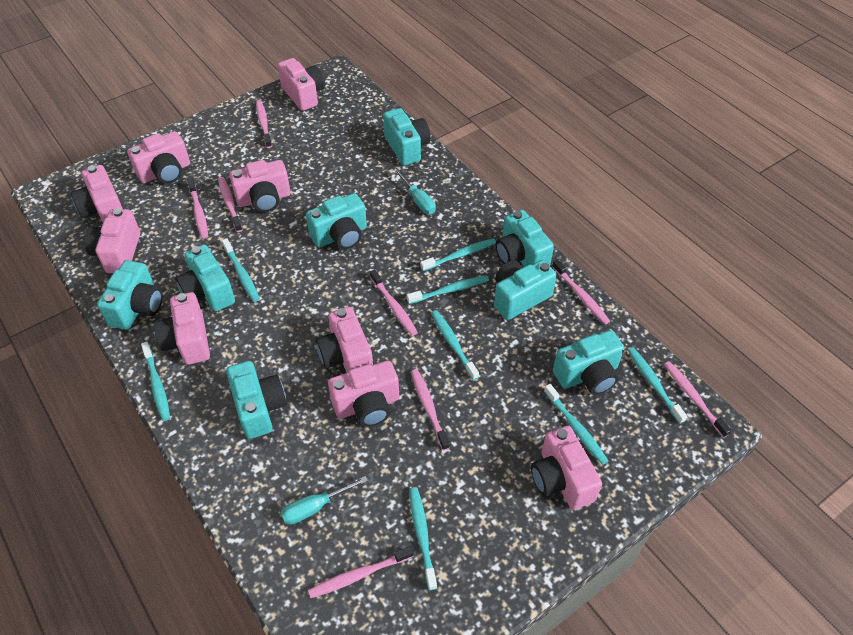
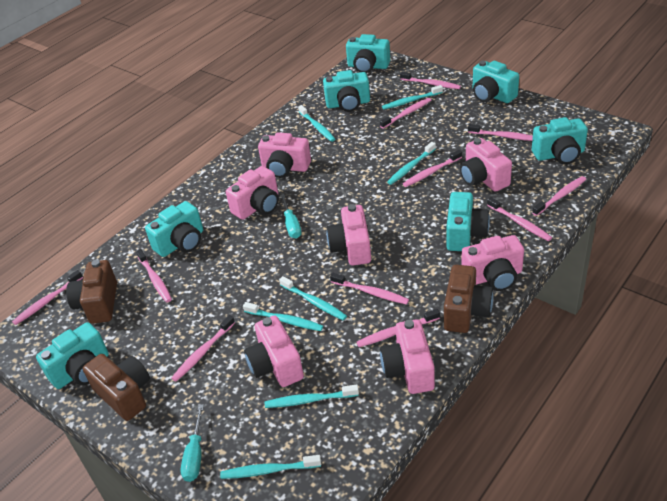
brown camera: none = 0 -> [66,260,117,324] [83,354,150,421] [444,265,493,333] = 3
pink camera: [71,165,123,222] [84,208,140,273] [127,131,190,184] [154,292,210,365] [229,160,291,212] [278,58,325,111] [316,307,373,373] [328,361,399,427] [531,426,602,510] = 9 -> [226,166,279,220] [244,316,304,387] [258,132,311,178] [327,204,371,266] [380,319,435,394] [460,138,512,192] [461,235,524,291] = 7
pink toothbrush: [187,178,208,239] [218,177,243,232] [256,100,272,148] [308,546,414,598] [370,269,418,336] [411,369,450,450] [552,259,610,324] [664,361,732,438] = 8 -> [12,270,83,325] [136,249,172,302] [172,315,235,381] [330,273,409,305] [357,309,440,347] [380,98,431,129] [400,72,461,89] [403,150,462,187] [468,124,533,141] [487,197,552,241] [532,176,586,216] = 11
turquoise camera: [97,260,162,330] [175,244,235,311] [226,361,287,439] [306,193,367,249] [383,108,431,165] [494,260,557,320] [495,210,554,267] [553,330,624,395] = 8 -> [36,322,109,389] [145,201,203,257] [323,70,370,112] [346,34,390,73] [446,192,490,251] [473,61,519,103] [532,117,588,164] = 7
turquoise toothbrush: [141,342,170,421] [222,238,260,302] [407,275,489,304] [409,487,437,590] [420,238,496,271] [431,310,479,380] [544,384,608,465] [628,347,687,424] = 8 -> [220,455,321,479] [243,302,323,331] [265,385,359,408] [279,276,347,320] [298,105,335,142] [382,85,443,109] [387,142,436,185] = 7

